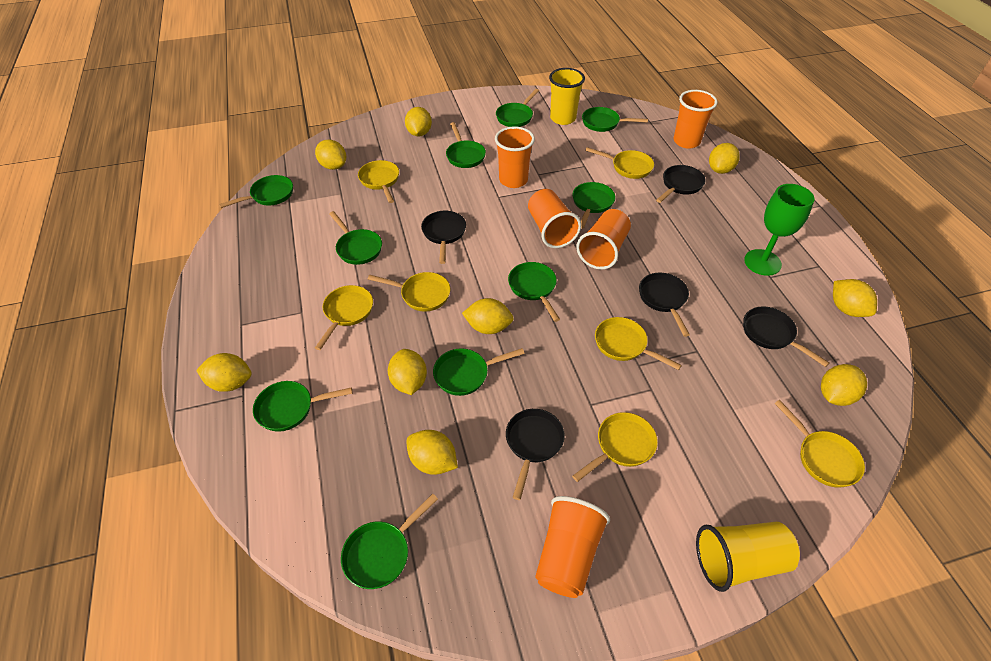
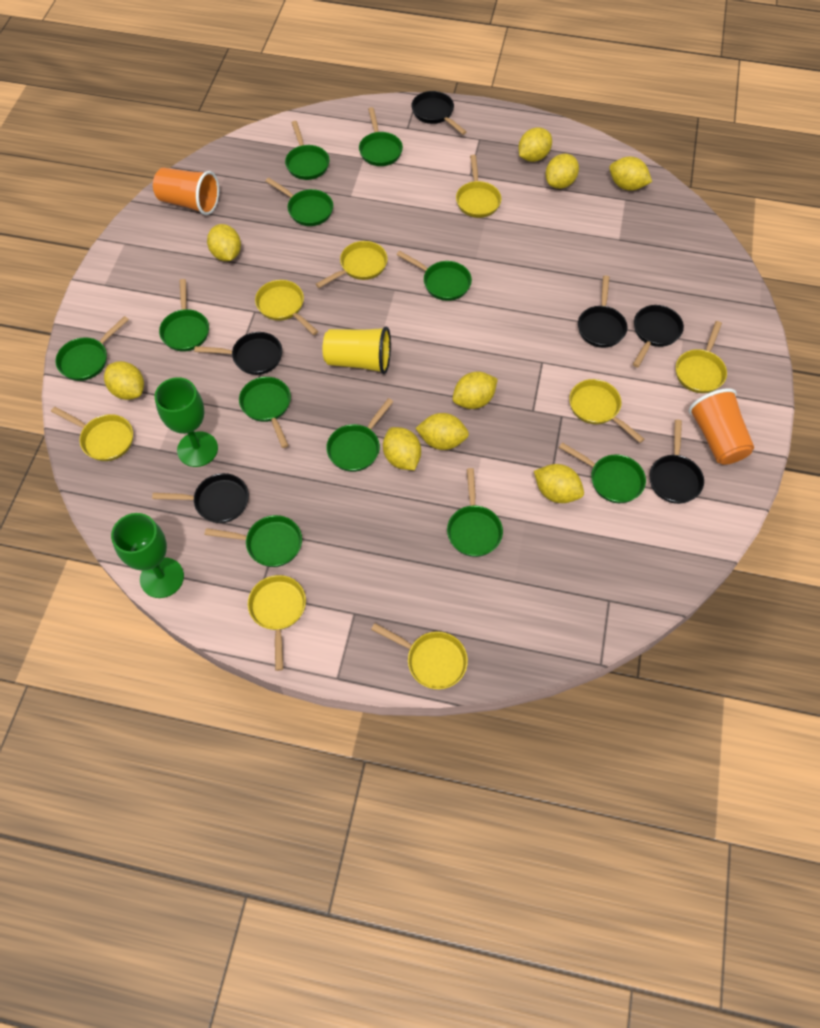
black pan: [421,211,466,264] [506,409,565,500] [639,273,690,337] [656,165,706,203] [743,307,829,367] = 5 -> [152,473,249,523] [194,332,282,375] [411,91,467,135] [578,276,627,348] [633,305,684,367] [650,420,704,504] = 6
green goblet: [744,184,815,276] = 1 -> [111,513,184,598] [155,377,218,467] = 2
green pan: [219,175,293,208] [253,381,352,432] [329,211,382,265] [341,494,438,589] [433,348,525,396] [446,122,486,168] [496,89,539,127] [508,262,560,322] [573,182,615,229] [582,107,648,132] = 10 -> [55,316,129,381] [159,279,209,352] [205,515,302,567] [239,377,291,448] [266,178,333,226] [285,121,329,180] [326,398,393,472] [359,107,403,166] [396,251,472,301] [447,468,503,557] [559,442,646,503] = 11
orange cup: [495,126,535,188] [528,189,581,248] [535,496,610,598] [576,209,631,270] [674,90,718,149] = 5 -> [153,168,219,215] [689,388,754,465] = 2
yellow cup: [549,68,585,125] [696,522,800,592] = 2 -> [323,326,391,374] = 1
yellow pan: [315,285,373,350] [358,160,399,203] [368,272,450,311] [572,412,658,482] [585,147,654,179] [595,317,682,370] [774,400,865,488] = 7 -> [51,407,133,461] [248,575,306,671] [255,280,318,335] [316,241,388,288] [371,623,468,689] [456,155,501,218] [569,379,644,443] [676,321,727,393] = 8

